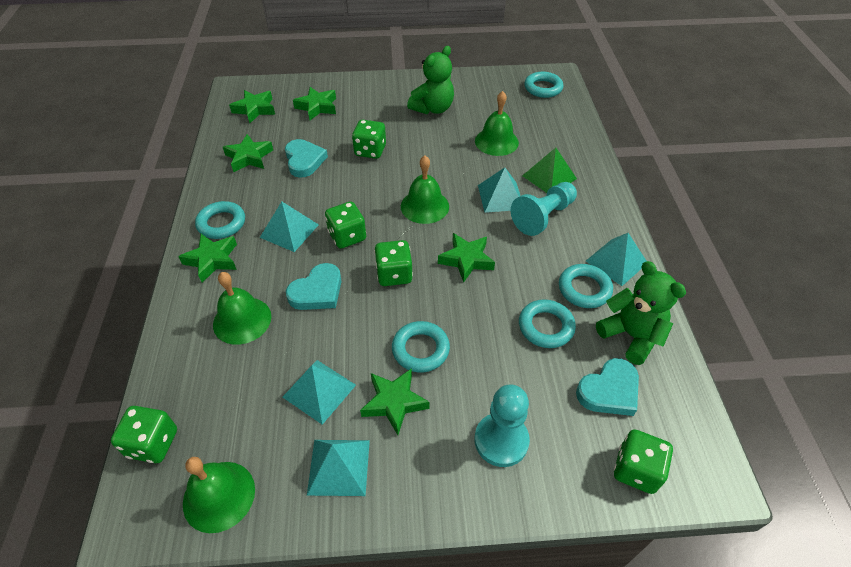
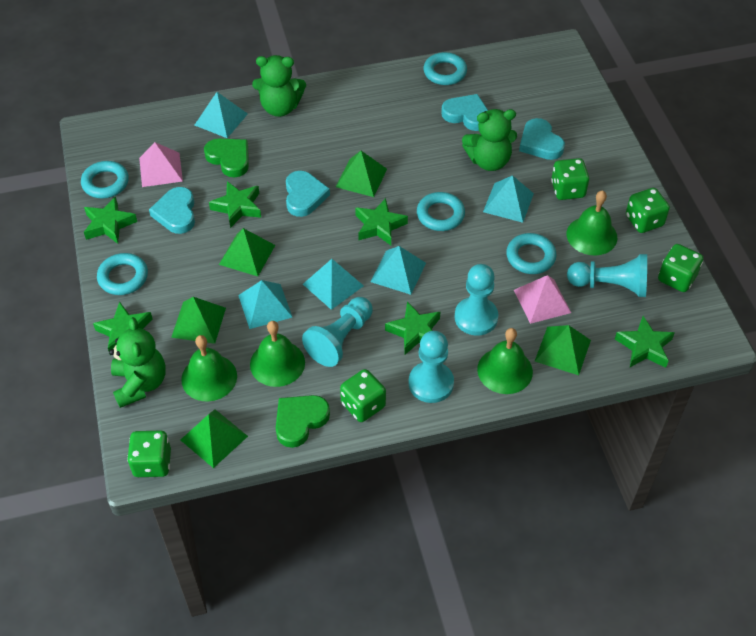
green heart: none = 0 -> [204,138,249,177] [276,395,330,448] = 2
green pyramid: [522,148,577,193] = 1 -> [171,297,226,344] [181,409,248,468] [219,228,275,276] [336,151,387,197] [535,325,591,375] = 5
green teddy bear: [407,46,454,114] [596,261,686,365] = 2 -> [109,317,166,408] [252,55,306,117] [462,109,517,171] = 3
pink pyramid: none = 0 -> [139,142,183,187] [514,275,571,324] = 2
turquoise heart: [285,139,328,178] [286,263,342,310] [576,358,639,416] = 3 -> [149,187,195,234] [286,171,330,217] [441,94,488,131] [519,118,565,160] = 4
turquoise pawn: [475,384,530,467] [511,182,577,236] = 2 -> [302,297,373,367] [409,331,454,403] [454,264,498,336] [567,254,647,297] = 4

